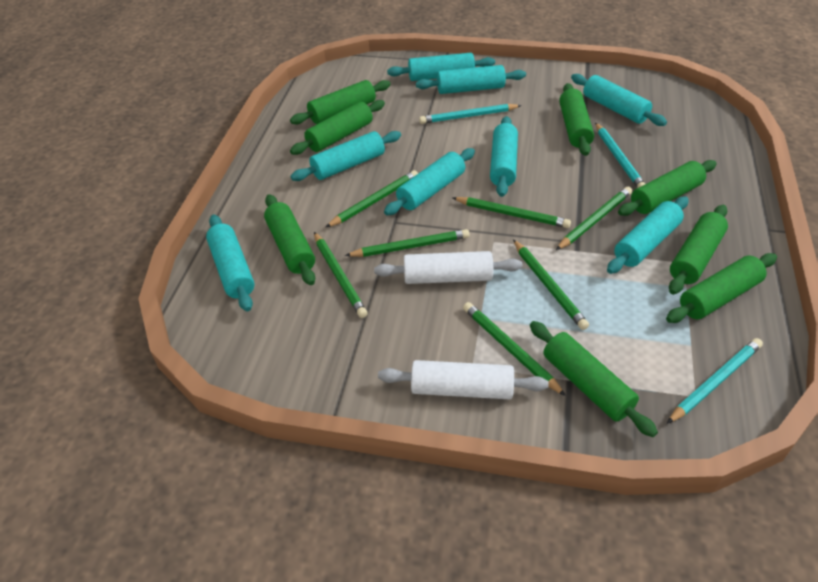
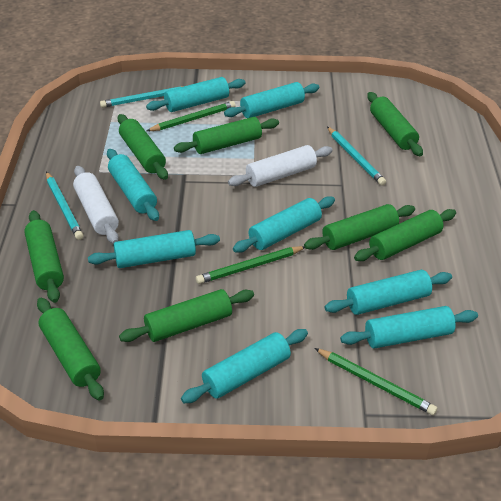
green pencil: [314,232,368,318] [325,170,418,228] [345,229,470,257] [453,197,571,228] [463,302,566,396] [513,239,589,330] [556,187,632,250] = 7 -> [147,101,236,131] [196,246,305,284] [314,348,437,415] = 3

